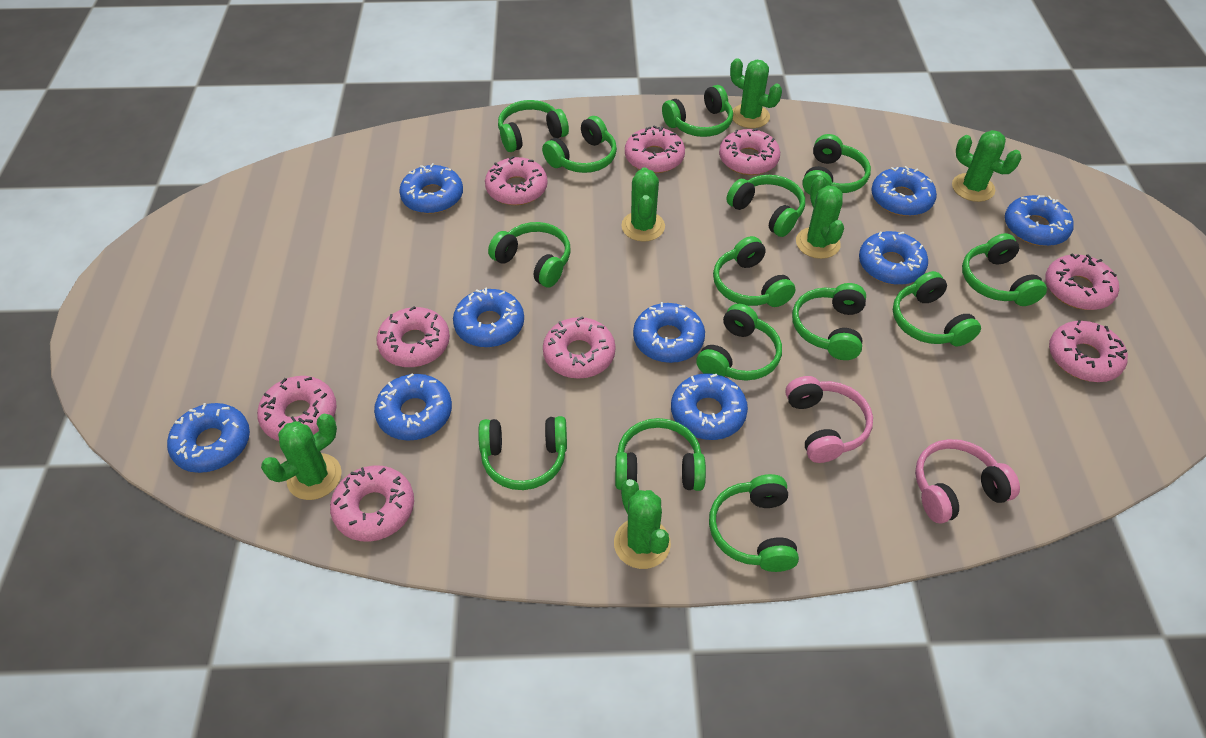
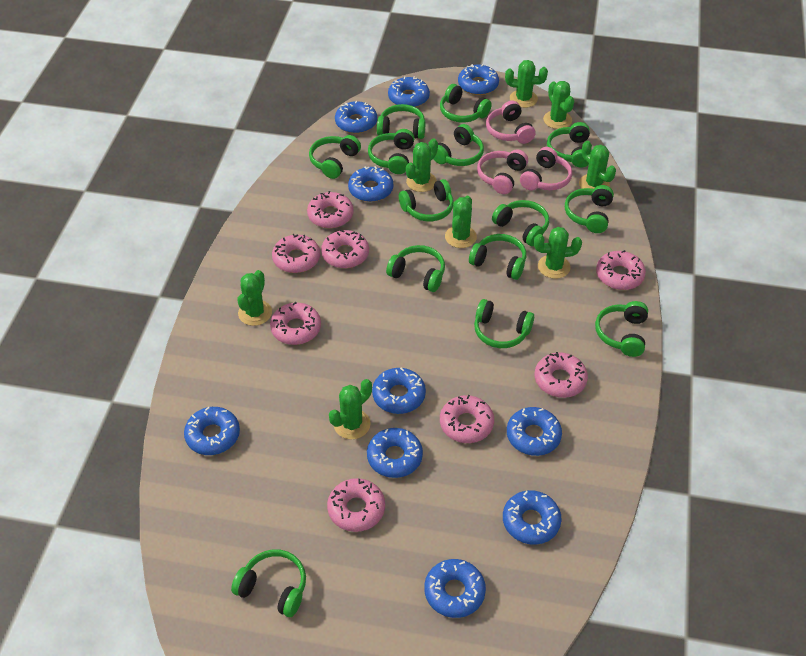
blue donut: [167,403,250,473] [374,373,452,441] [399,163,463,214] [453,288,524,347] [633,302,705,363] [671,373,748,440] [859,231,928,285] [871,166,937,216] [1005,195,1074,246] = 9 -> [184,407,240,455] [335,100,377,134] [348,166,393,202] [367,428,423,478] [372,367,426,414] [388,76,430,107] [424,559,486,618] [458,64,499,95] [503,490,562,545] [507,407,562,456] = 10
green cactus: [261,414,342,500] [614,479,671,569] [621,167,665,242] [730,58,782,128] [796,176,844,259] [952,130,1022,202] = 6 -> [237,270,272,326] [329,379,372,439] [406,138,438,192] [445,196,477,248] [505,60,548,108] [534,227,582,279] [543,81,574,129] [579,141,616,189] = 8
pink donut: [257,376,337,441] [330,465,414,542] [376,306,450,367] [485,156,548,205] [543,316,616,379] [625,125,685,173] [719,128,780,175] [1045,253,1119,310] [1049,320,1128,382] = 9 -> [270,302,321,345] [272,234,320,273] [307,191,354,228] [321,230,369,268] [327,478,385,532] [440,395,494,443] [534,352,588,398] [596,250,646,290] = 8
pink headphones: [785,376,873,463] [915,439,1020,524] = 2 -> [477,149,528,194] [486,100,535,144] [520,147,572,191] = 3

